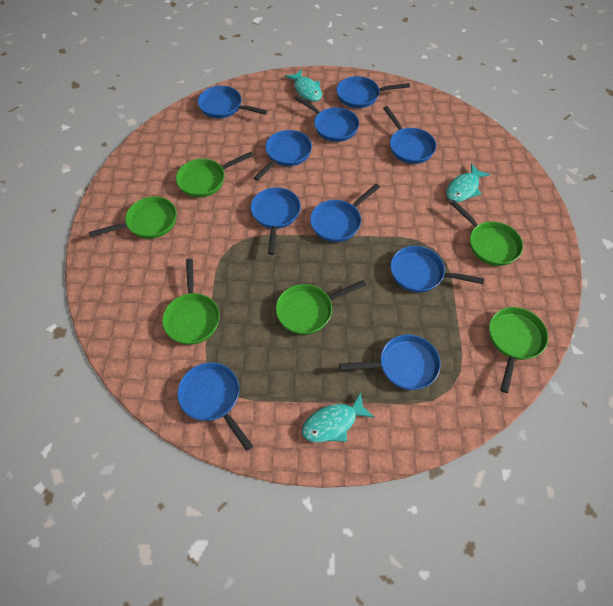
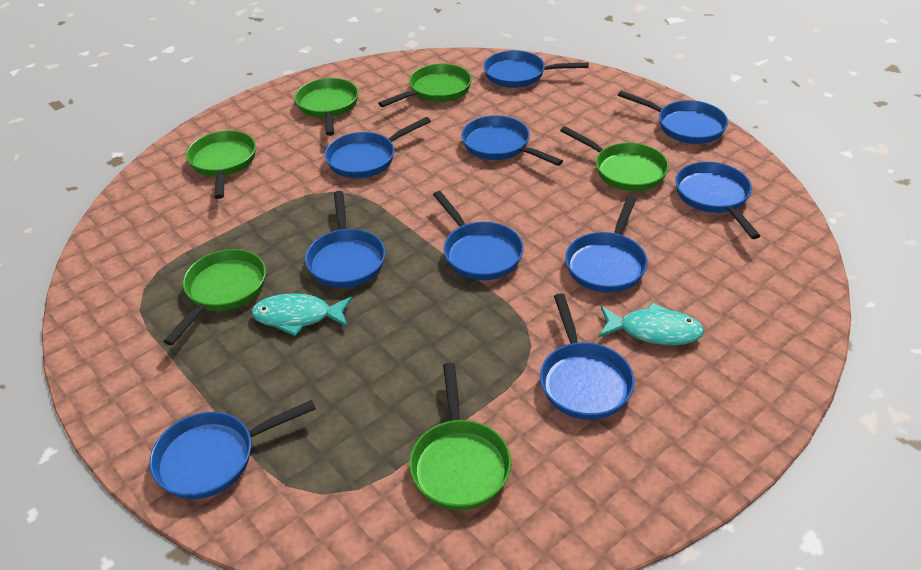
turquoise fish: [285,69,322,102] [302,392,375,442] [446,163,490,202] = 3 -> [251,293,352,336] [599,303,704,345] = 2

